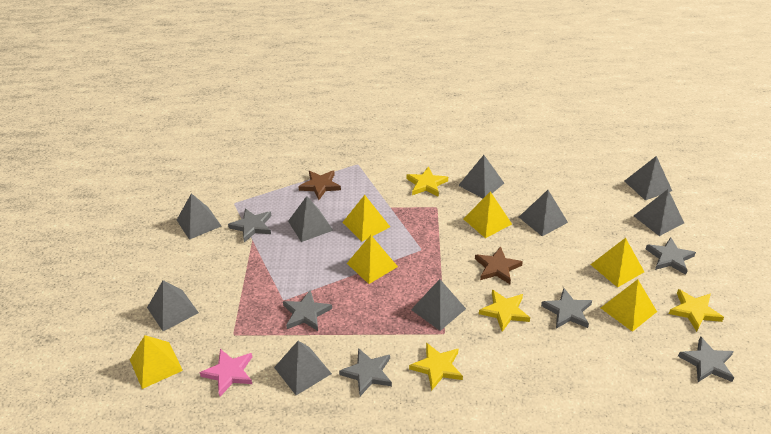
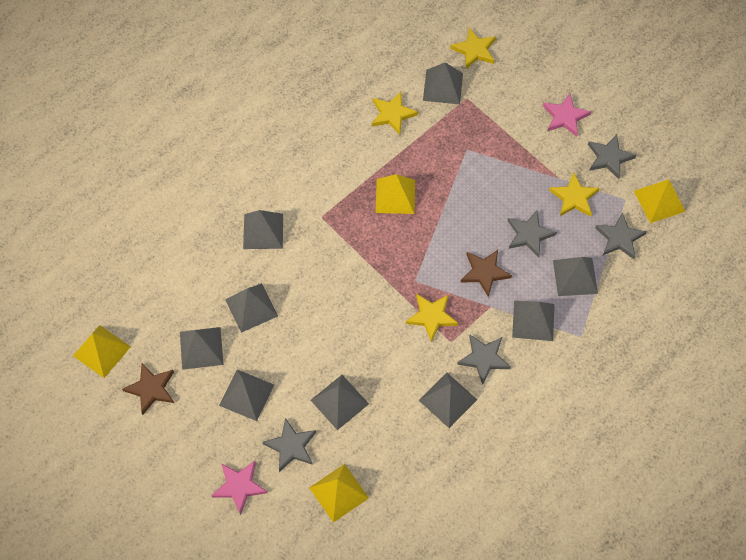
grey star: [228,208,272,242] [283,290,332,331] [339,348,392,396] [541,288,592,329] [646,237,696,275] [678,336,734,382] = 6 -> [262,418,316,472] [457,335,511,385] [508,211,557,257] [588,134,636,179] [595,212,647,259] = 5
pink star: [200,349,252,396] = 1 -> [211,461,267,515] [543,94,591,137] = 2
yellow pyramid: [130,335,183,389] [342,195,390,241] [347,235,398,284] [463,191,512,238] [590,238,644,288] [601,279,657,332] = 6 -> [73,325,131,378] [309,464,369,523] [376,174,415,214] [634,179,686,223] = 4

